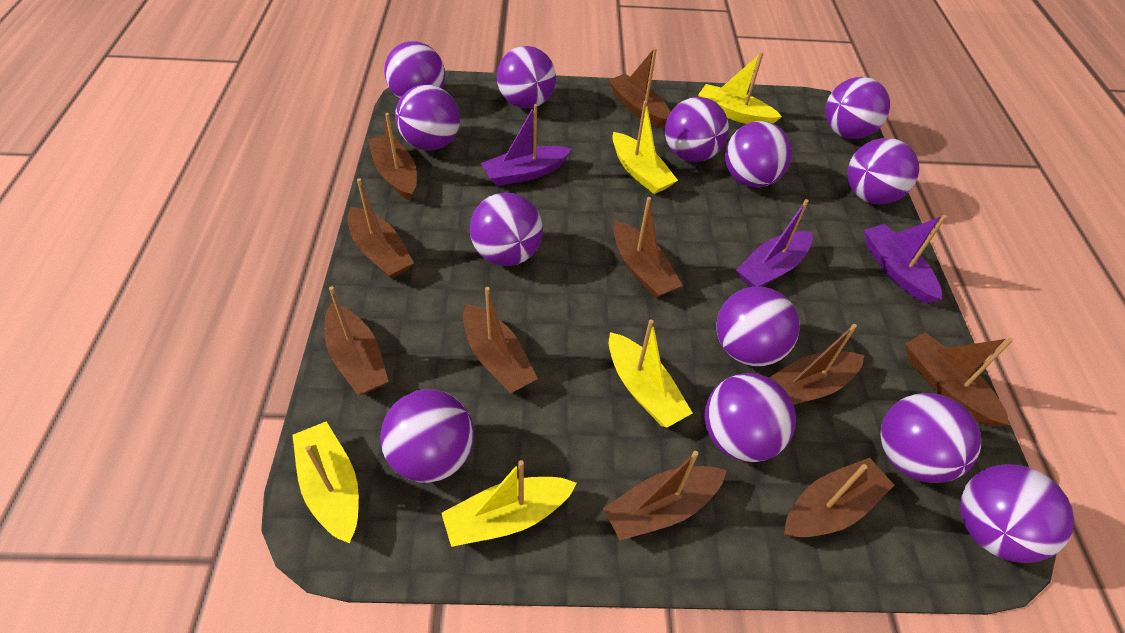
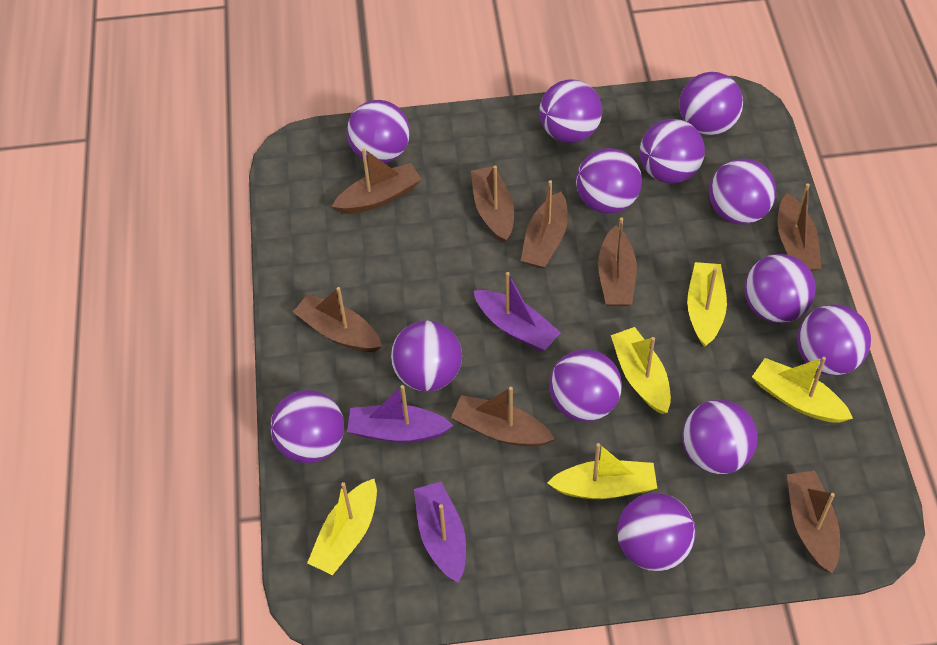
brown boat: [324,286,389,395] [348,178,414,279] [368,113,417,201] [463,287,538,393] [603,451,727,541] [608,47,671,128] [613,197,683,298] [769,324,865,405] [784,458,894,537] [905,332,1013,426] = 10 -> [293,287,382,352] [332,148,422,214] [451,387,555,447] [471,165,514,243] [521,180,568,269] [598,217,637,306] [778,183,821,271] [787,471,840,573] = 8

